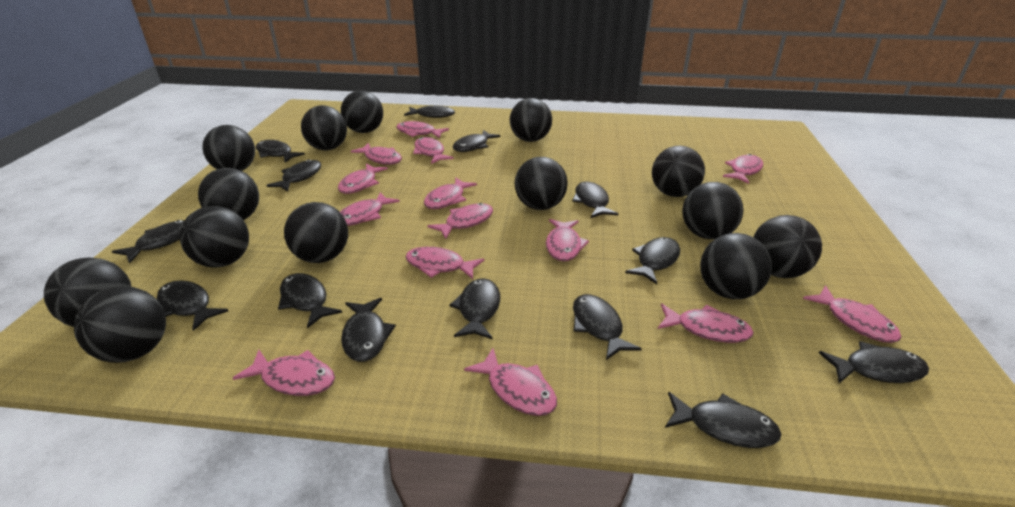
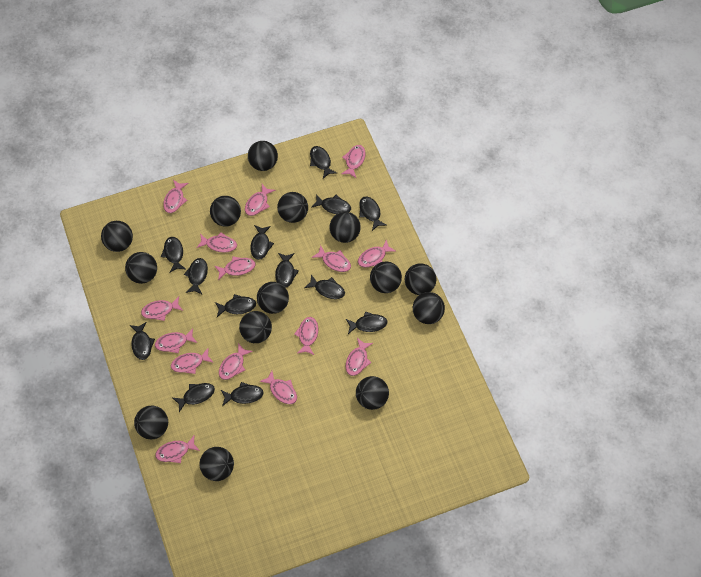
black fish: [112,220,185,263] [157,280,228,331] [256,140,305,163] [266,159,321,192] [278,273,343,328] [341,298,396,362] [404,105,455,118] [449,278,500,339] [453,130,501,152] [572,182,618,218] [573,294,642,360] [625,237,680,284] [665,392,782,448] [819,341,929,383] = 14 -> [130,322,155,360] [161,237,186,273] [173,383,215,412] [184,258,208,294] [215,294,256,317] [221,382,264,406] [250,225,274,260] [275,253,299,288] [304,274,345,299] [310,146,337,179] [311,194,351,214] [346,311,388,334] [359,196,387,231] = 13
pink fish: [233,350,335,396] [338,164,388,194] [340,192,400,226] [351,143,402,165] [396,121,449,138] [406,247,484,279] [413,137,454,164] [424,177,477,209] [427,203,493,239] [464,348,557,416] [546,219,589,261] [658,303,754,343] [723,154,763,184] [803,285,901,343] = 14 -> [141,296,183,321] [155,328,197,353] [155,436,200,463] [163,180,189,213] [171,348,214,374] [196,232,237,253] [215,256,255,280] [219,343,253,380] [245,184,276,216] [259,371,297,404] [294,317,318,355] [312,245,351,272] [341,145,366,178] [346,338,373,376] [358,240,396,267] = 15

